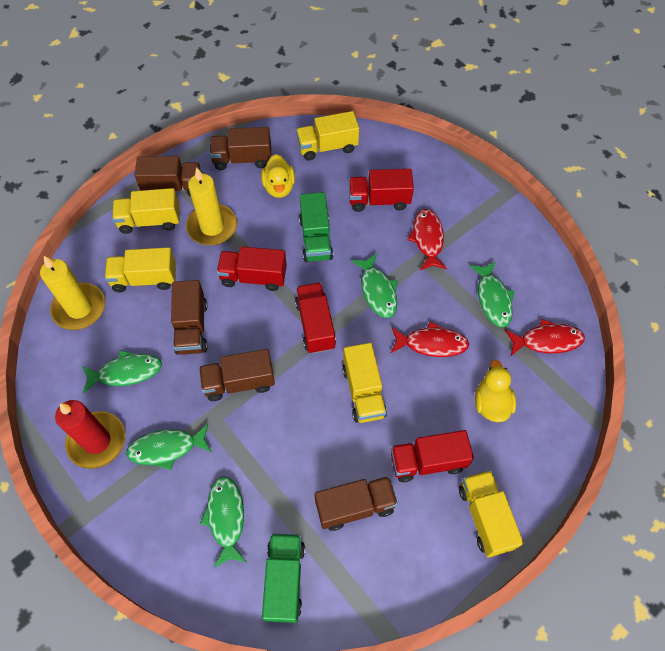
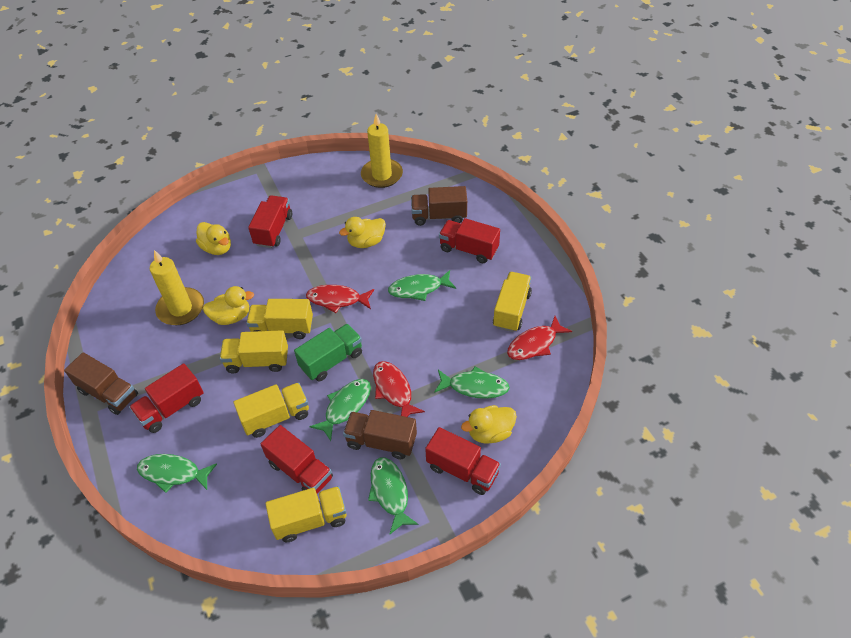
brown truck: [134,156,202,196] [171,280,208,355] [199,349,275,401] [209,127,271,170] [314,476,398,531] = 5 -> [64,352,138,415] [343,410,417,459] [411,186,467,226] = 3
green truck: [262,534,305,623] [299,192,333,262] = 2 -> [294,324,362,382] = 1
red candle: [55,400,125,469] = 1 -> none = 0
red truck: [217,247,287,291] [295,282,336,354] [349,169,414,212] [391,430,474,482] = 4 -> [129,363,204,433] [248,195,292,248] [261,425,333,494] [425,427,501,495] [439,218,500,263] = 5
yellow duck: [261,154,295,198] [475,360,516,422] = 2 -> [196,222,231,255] [203,286,254,325] [339,217,386,248] [461,405,517,444] = 4

